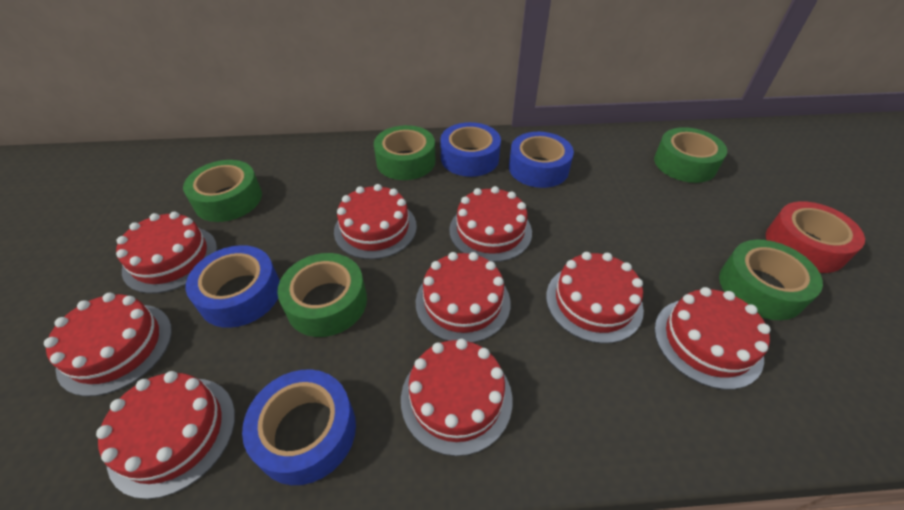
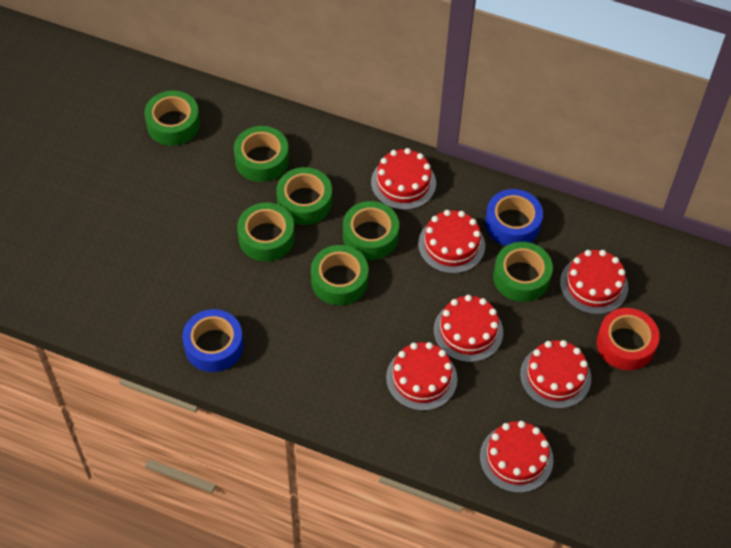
blue tape: [186,245,280,328] [242,370,356,485] [440,122,501,177] [509,132,574,188] = 4 -> [182,309,244,372] [485,189,543,246] = 2
green tape: [183,160,262,222] [277,253,367,337] [374,125,436,180] [654,127,727,183] [719,240,823,320] = 5 -> [144,90,200,146] [234,126,289,182] [237,202,295,262] [276,167,332,225] [311,245,368,305] [343,201,399,260] [493,242,553,302] = 7
red cake: [44,293,172,397] [96,371,235,499] [116,212,217,294] [334,184,417,259] [401,339,513,456] [416,252,511,343] [449,186,532,262] [546,252,644,344] [654,287,771,390] = 9 -> [371,148,436,210] [386,342,457,411] [418,210,485,274] [434,295,503,362] [480,421,554,493] [520,340,591,409] [560,250,628,315] = 7

